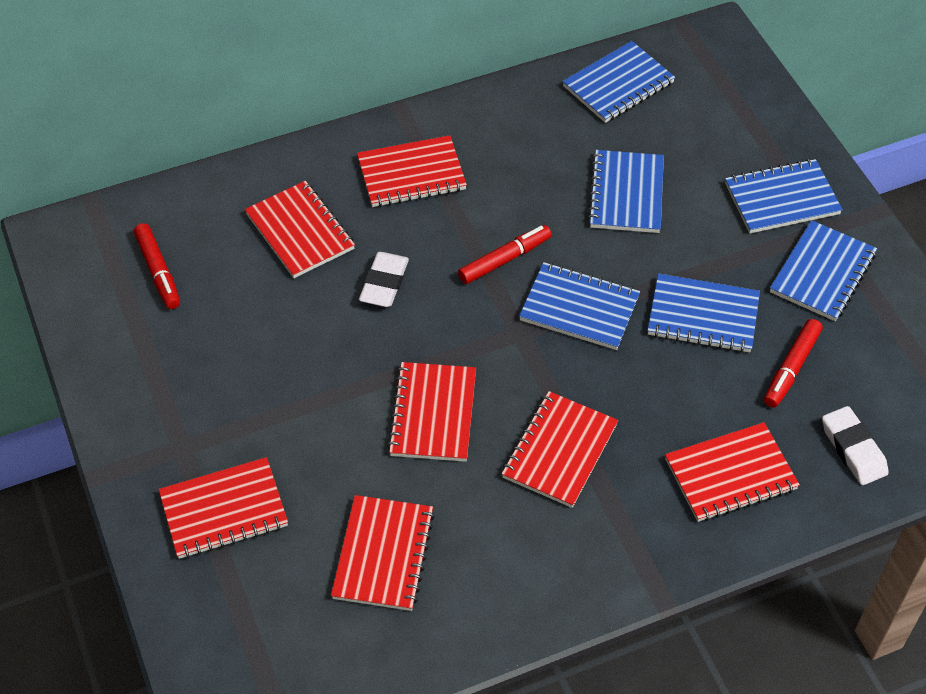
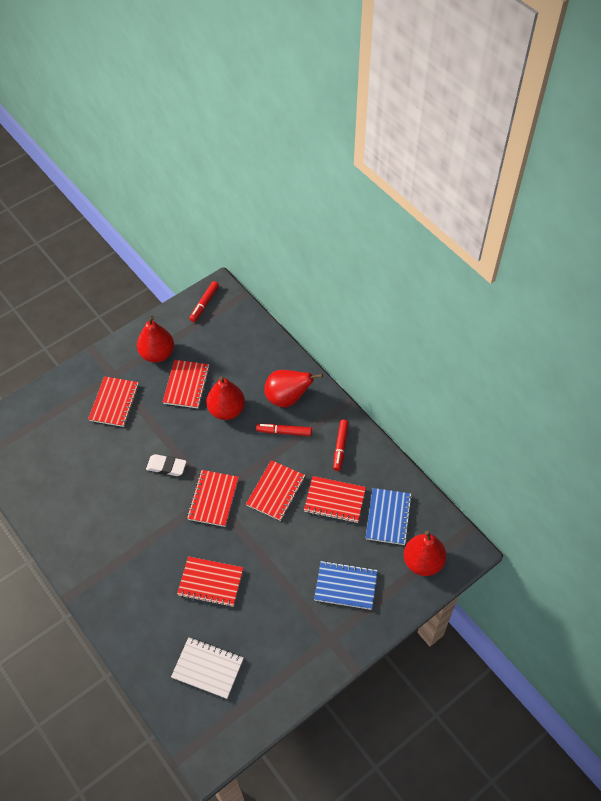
blue notebook: [519,262,640,350] [563,41,675,123] [587,150,664,233] [647,273,760,353] [725,159,843,234] [770,220,877,321] = 6 -> [314,561,378,610] [366,488,412,545] = 2
red notebook: [159,457,288,559] [245,181,355,278] [331,495,435,611] [357,135,467,207] [387,362,476,462] [502,391,618,508] [665,422,800,522] = 7 -> [88,376,139,427] [163,360,210,408] [177,556,243,607] [187,470,239,527] [246,460,305,521] [304,476,366,523] = 6
red pear: none = 0 -> [137,316,174,363] [206,376,245,420] [264,370,323,407] [404,531,446,576] = 4
white eraser: [359,252,409,307] [822,406,889,485] = 2 -> [146,454,187,476] = 1
white notebook: none = 0 -> [171,637,244,699] = 1

